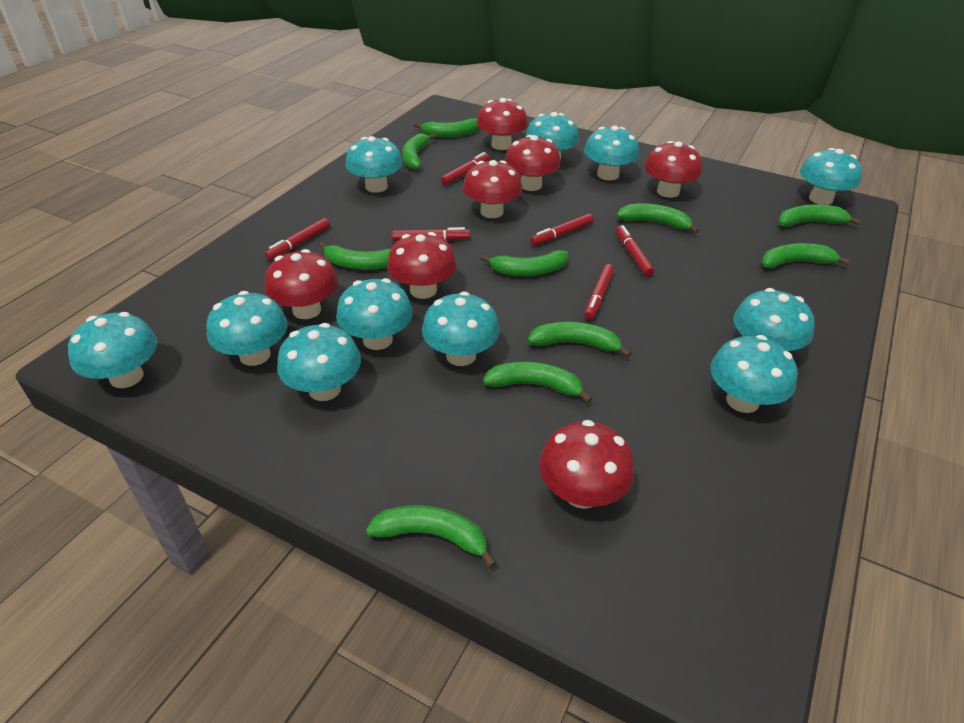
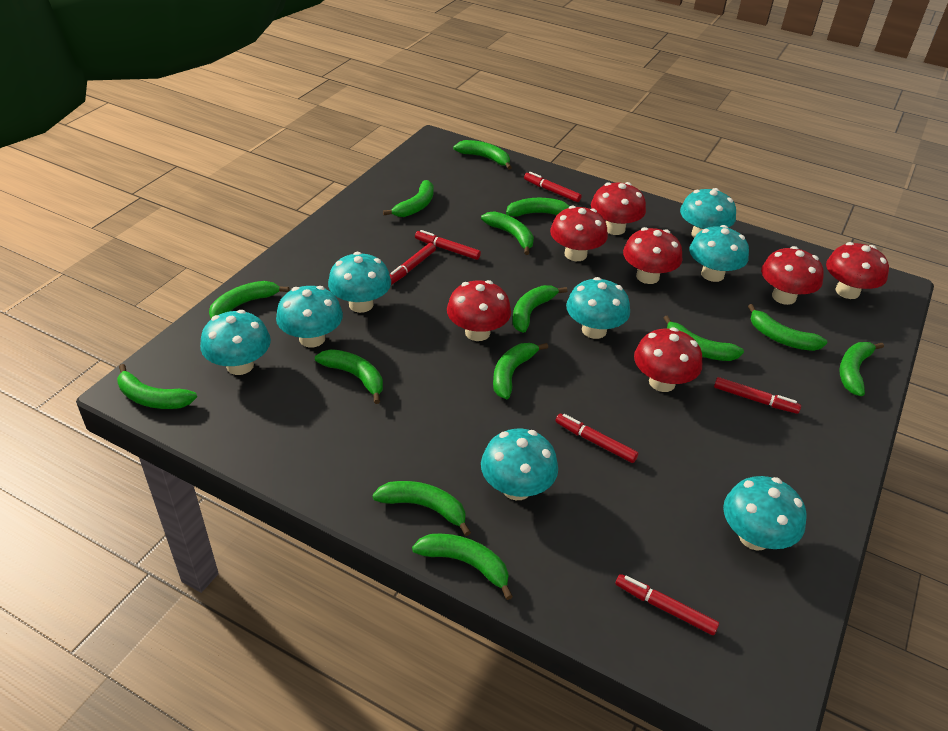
green banana: [319,242,391,270] [366,505,496,568] [402,133,436,170] [414,118,479,137] [481,250,568,276] [483,362,592,403] [528,322,631,358] [616,203,699,234] [762,243,850,268] [779,204,861,227] = 10 -> [117,364,197,409] [209,281,289,318] [315,349,383,404] [372,481,471,536] [383,180,434,217] [412,534,513,600] [453,140,512,170] [481,211,534,255] [493,343,548,399] [506,198,570,217] [512,285,567,333] [664,315,744,361] [748,304,828,351] [839,342,884,396] = 14
turquoise mushroom: [68,312,157,388] [206,291,287,366] [277,323,361,401] [336,278,413,350] [346,136,403,193] [422,291,500,366] [526,112,579,161] [584,126,639,180] [710,335,798,413] [734,288,815,351] [800,148,862,205] = 11 -> [200,310,271,375] [276,286,343,347] [328,252,391,313] [481,429,558,500] [566,277,630,339] [680,188,736,238] [689,225,749,282] [723,476,807,551] = 8

